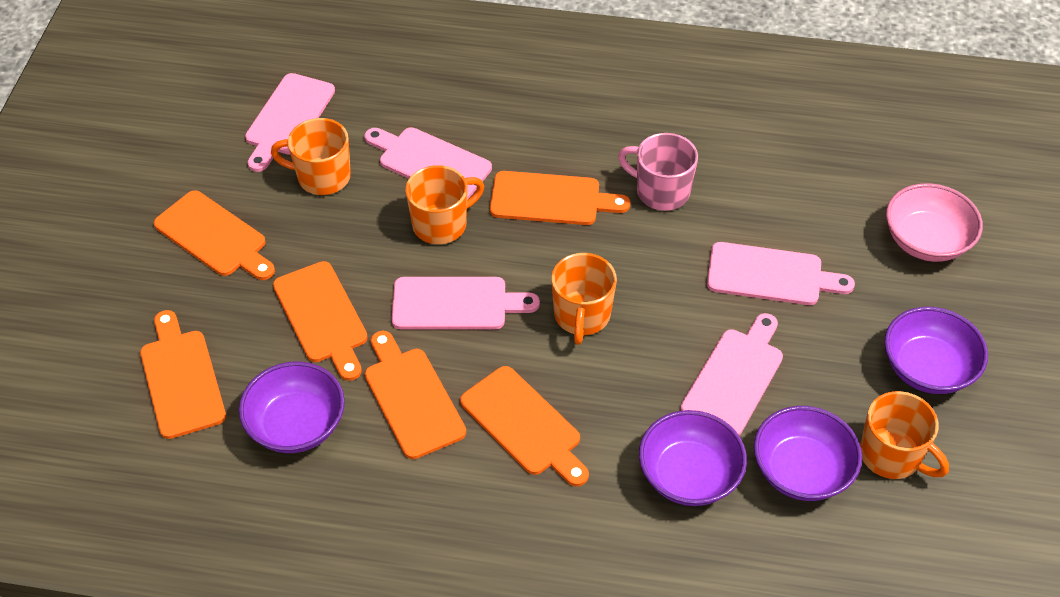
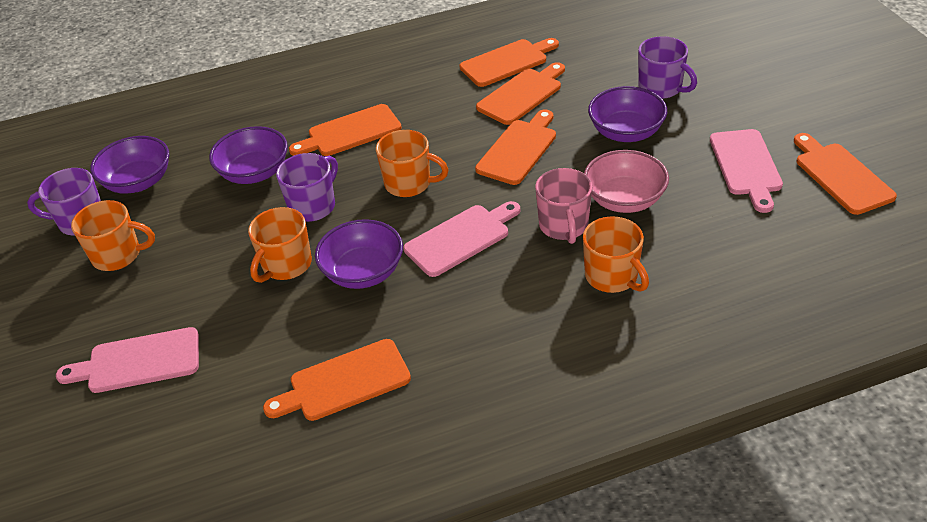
pink cutting board: [245,73,335,172] [365,127,492,200] [392,277,540,329] [681,313,783,436] [707,242,855,305] = 5 -> [56,327,199,393] [403,201,520,277] [710,129,783,213] = 3
purple mug: none = 0 -> [27,168,101,236] [276,153,338,222] [638,36,697,99] = 3

